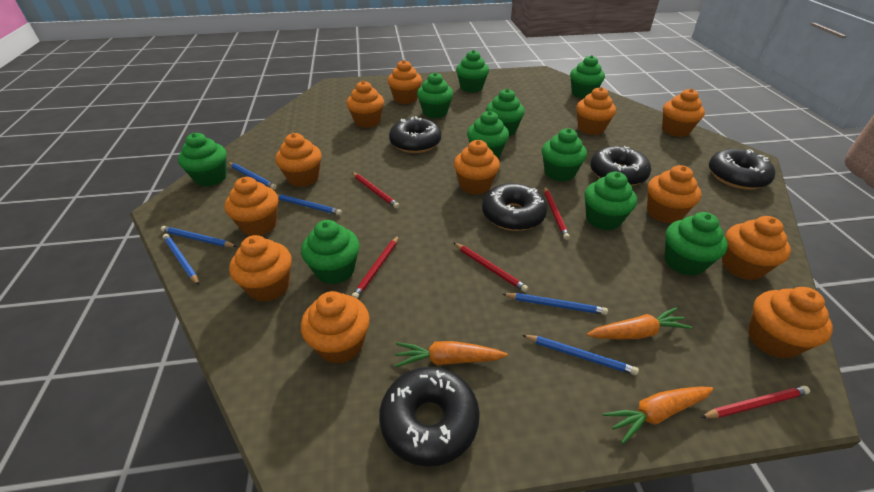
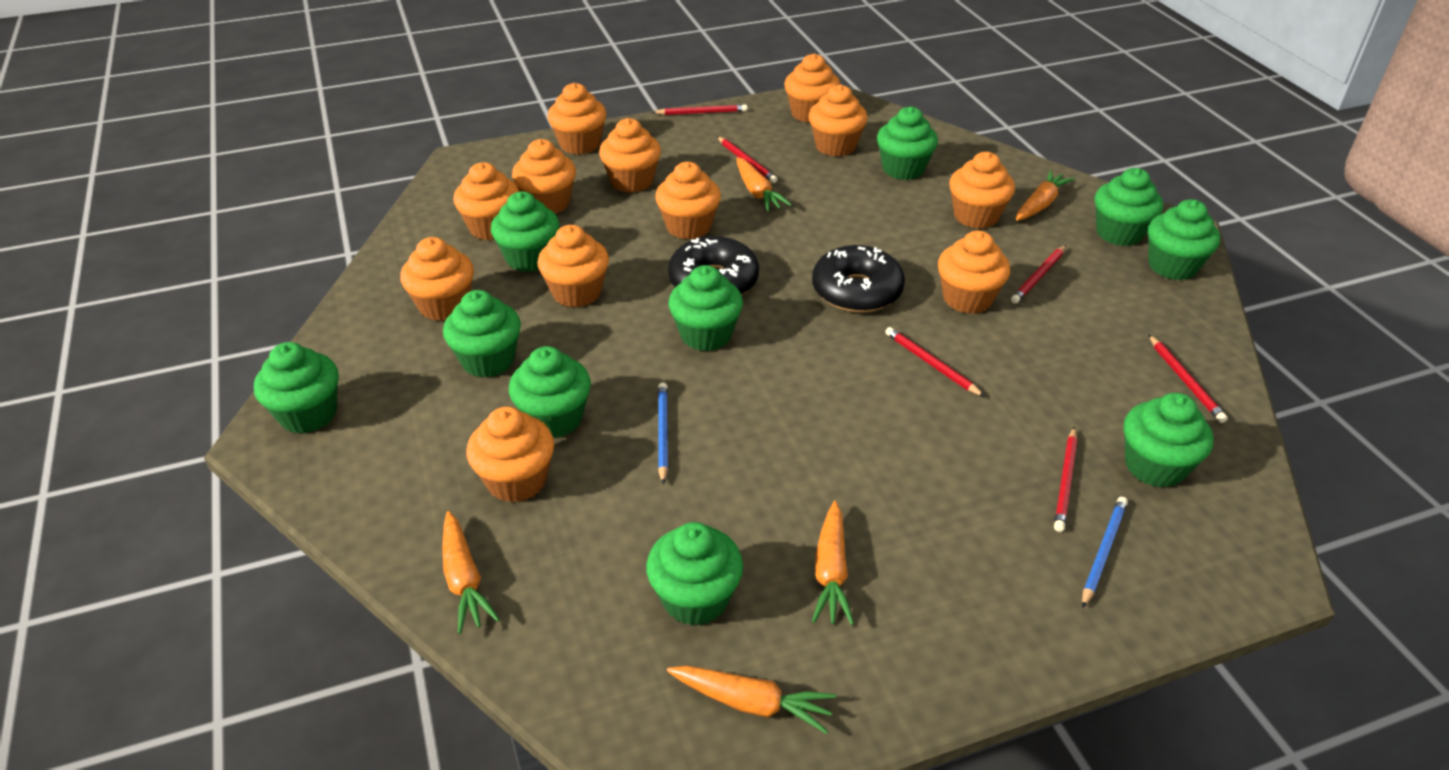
black donut: [379,367,480,467] [389,116,441,153] [482,183,547,231] [590,146,651,186] [709,149,775,190] = 5 -> [668,236,759,295] [812,245,905,313] = 2
blue pencil: [161,226,237,247] [163,234,199,285] [228,162,277,190] [277,194,342,215] [502,293,608,315] [522,335,639,375] = 6 -> [658,382,668,484] [1082,497,1128,608] = 2
orange carrot: [394,341,508,368] [587,307,692,339] [603,386,713,444] = 3 -> [442,511,500,634] [667,666,836,734] [736,157,792,212] [812,501,854,625] [1016,170,1075,221] = 5
red pencil: [352,172,400,209] [352,236,399,299] [453,242,528,292] [544,186,570,240] [700,386,810,418] = 5 -> [652,105,747,115] [717,136,778,183] [885,327,985,397] [1011,245,1066,304] [1054,427,1077,532] [1149,335,1228,423] = 6

